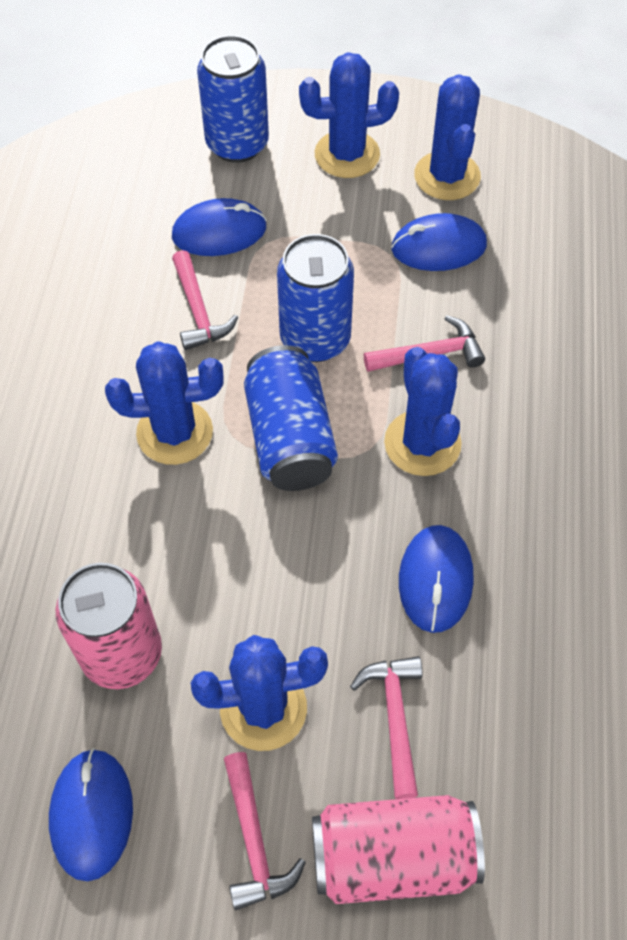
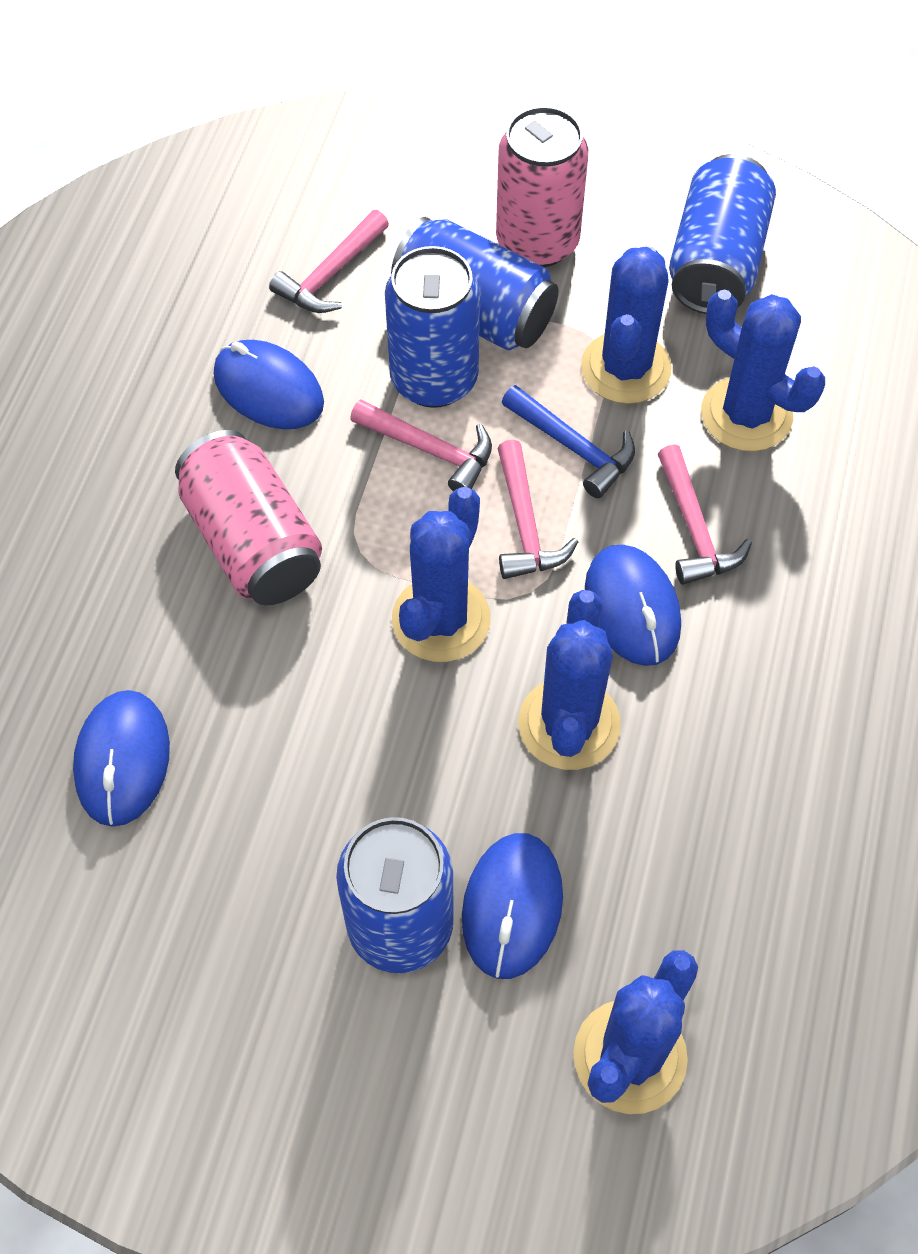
blue can: [197,35,269,163] [244,345,338,491] [277,234,354,362] = 3 -> [336,817,454,973] [385,246,480,408] [391,217,558,350] [669,154,776,314] = 4
blue hammer: none = 0 -> [502,385,635,498] = 1

